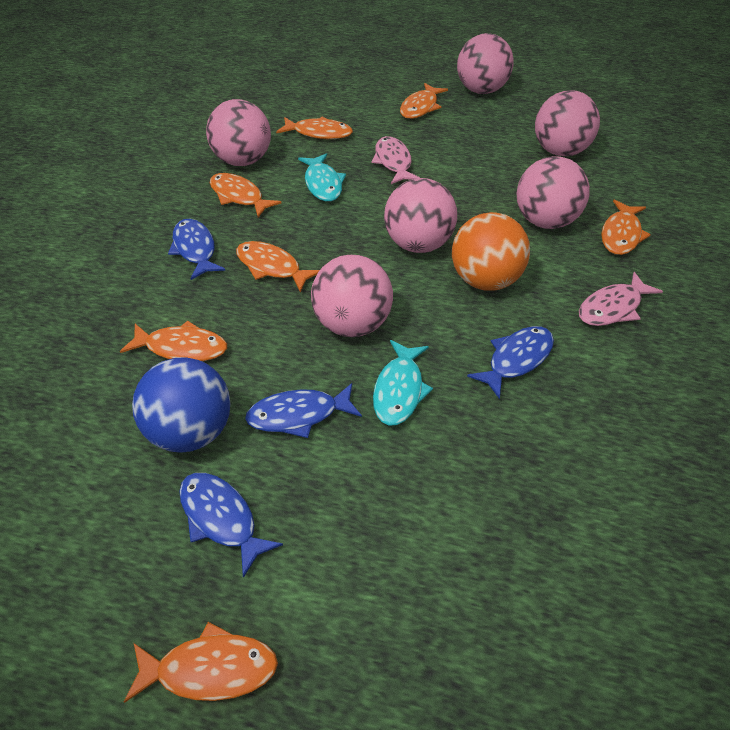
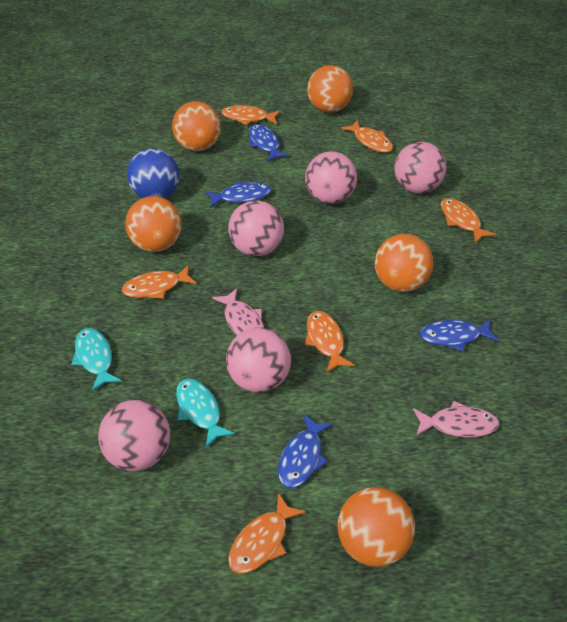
orange ball: [452,212,530,291] = 1 -> [125,196,182,252] [172,101,221,151] [307,65,353,113] [338,487,415,567] [375,234,433,292] = 5
orange fish: [120,320,227,361] [124,622,278,703] [210,173,281,217] [236,241,320,292] [276,117,353,139] [400,83,448,119] [601,199,651,255] = 7 -> [122,265,197,299] [221,105,280,125] [228,493,306,574] [305,311,355,373] [341,120,393,153] [441,198,496,243] = 6
pink ball: [206,99,271,166] [311,255,393,337] [384,178,457,253] [457,33,514,94] [517,156,590,229] [535,90,600,157] = 6 -> [98,400,170,472] [226,327,291,393] [228,201,284,256] [305,151,357,204] [394,142,446,194] = 5

